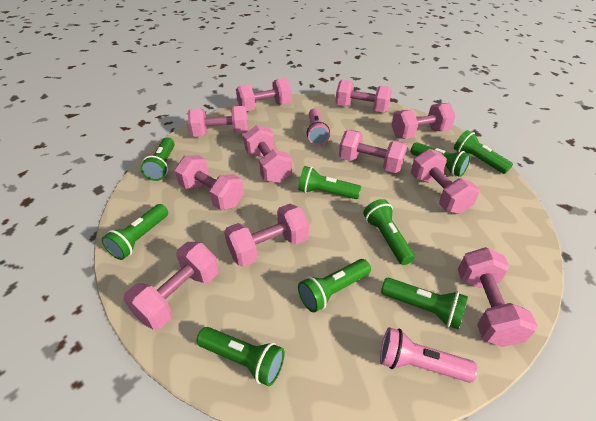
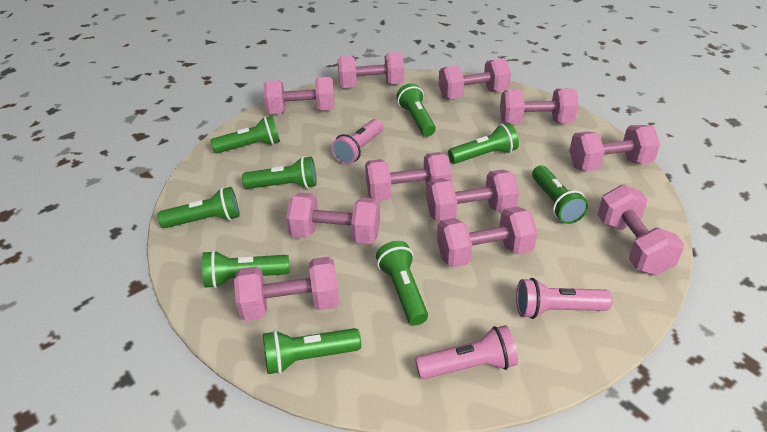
pink flashlight: [307,108,330,145] [380,327,477,383] = 2 -> [331,119,383,165] [415,325,518,379] [516,278,613,319] = 3

